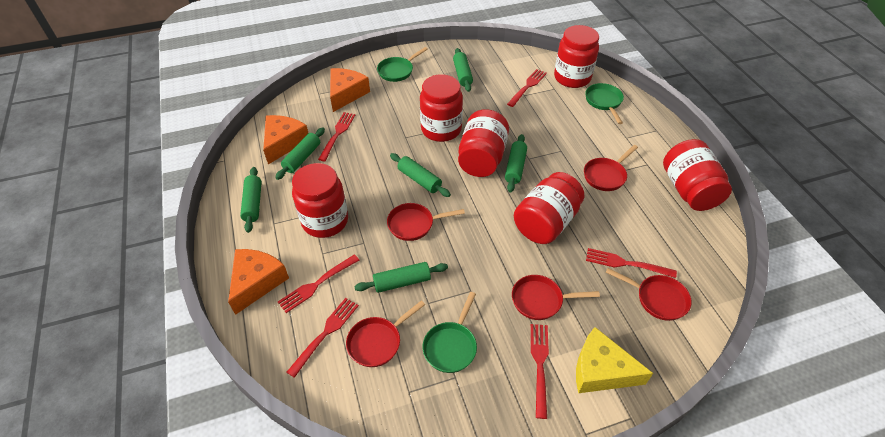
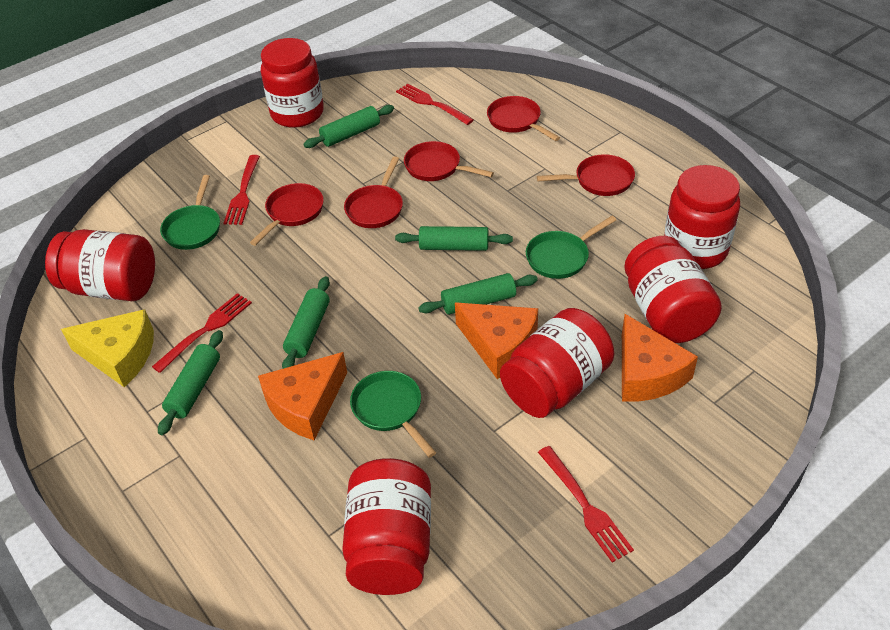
green rolling pin: [240,167,262,233] [275,127,325,180] [354,262,448,293] [390,153,451,197] [453,48,473,92] [505,134,527,192] = 6 -> [158,330,223,435] [282,276,330,369] [303,105,394,148] [395,226,513,251] [418,273,538,315] = 5
red fork: [278,254,359,313] [286,298,359,378] [318,112,355,161] [507,69,547,107] [531,324,549,419] [586,248,677,278] = 6 -> [152,293,252,373] [223,155,260,225] [396,84,474,125] [538,446,634,563] = 4

